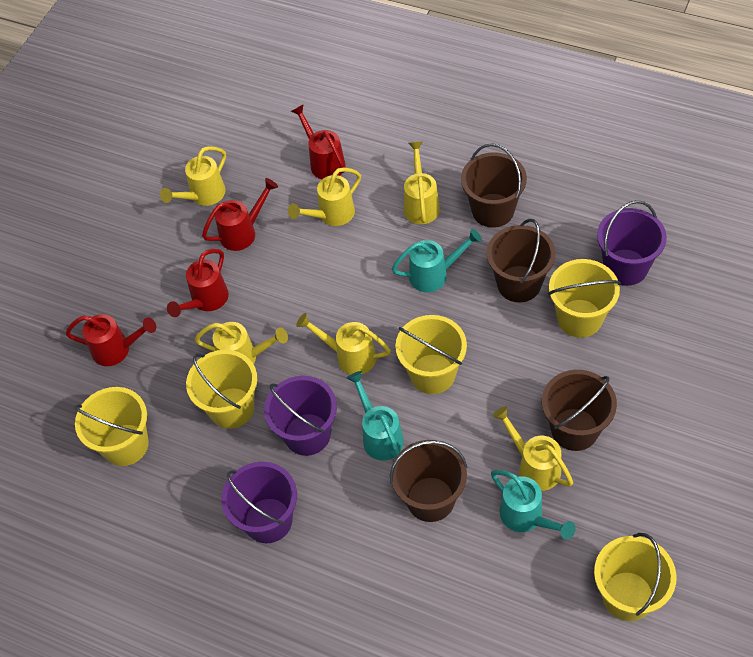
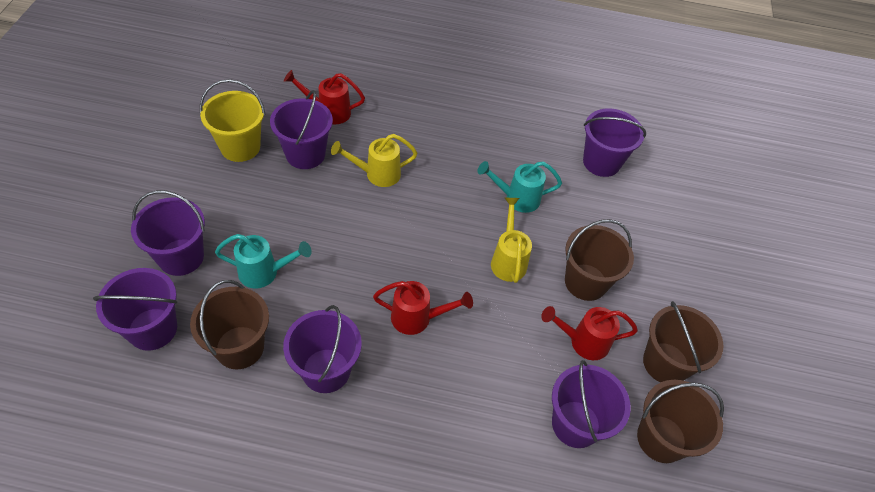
purple bucket: [221,462,297,543] [264,376,337,456] [597,200,667,286] = 3 -> [93,268,177,351] [131,190,205,276] [270,90,333,169] [283,305,362,393] [552,360,631,448] [583,108,646,177] = 6
red watering can: [66,314,156,366] [167,249,229,317] [202,178,278,251] [291,105,345,179] = 4 -> [284,70,365,125] [373,281,473,335] [541,306,638,360] = 3
turquoise watering can: [347,371,404,460] [392,229,482,292] [491,470,576,539] = 3 -> [215,234,312,288] [477,161,562,213] = 2
yellow bucket: [74,387,149,466] [186,350,257,429] [395,315,467,394] [548,259,621,338] [594,533,677,621] = 5 -> [200,79,265,162] = 1
yellow watering can: [160,146,226,206] [195,322,288,364] [288,168,361,226] [296,313,391,374] [404,141,440,224] [493,406,573,491] = 6 -> [331,134,417,187] [491,198,532,283] = 2

